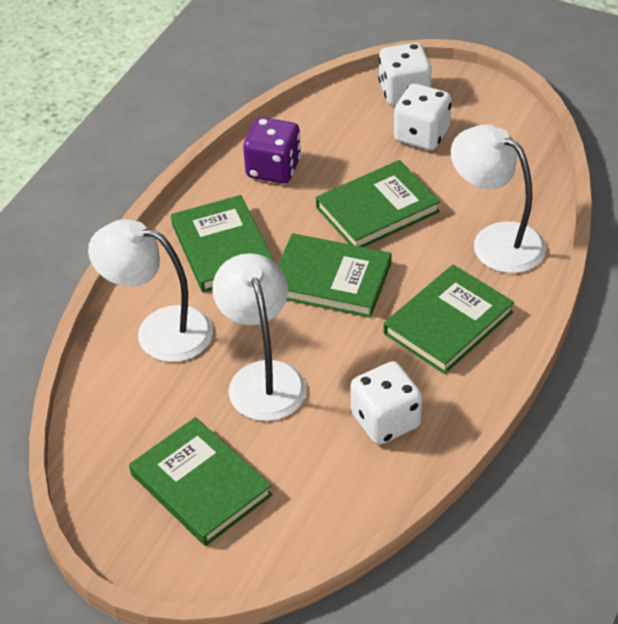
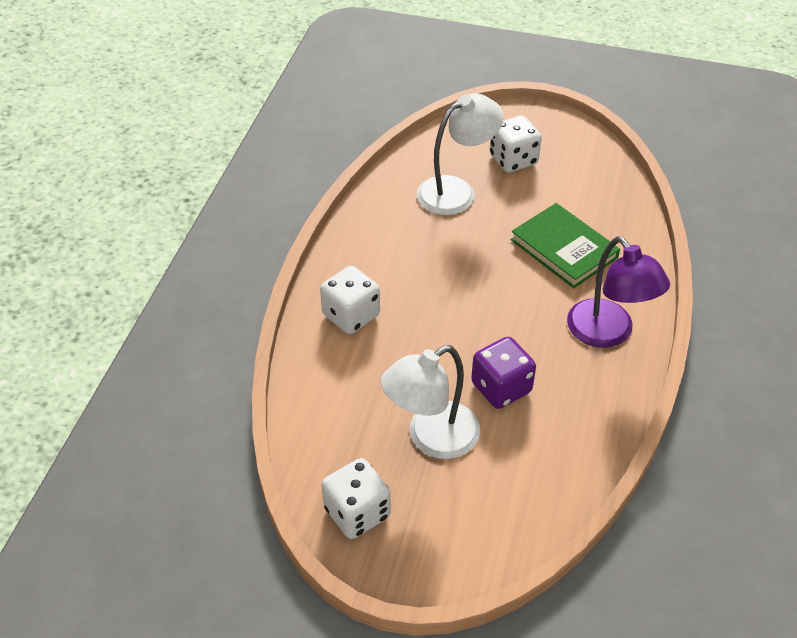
green book: [129,417,272,546] [171,195,274,293] [278,233,391,318] [316,160,440,247] [383,264,514,374] = 5 -> [511,203,620,288] = 1
purple lamp: none = 0 -> [567,236,670,348] = 1
white lamp: [88,219,213,362] [212,253,307,421] [451,124,546,273] = 3 -> [381,345,480,459] [417,93,503,215] = 2

